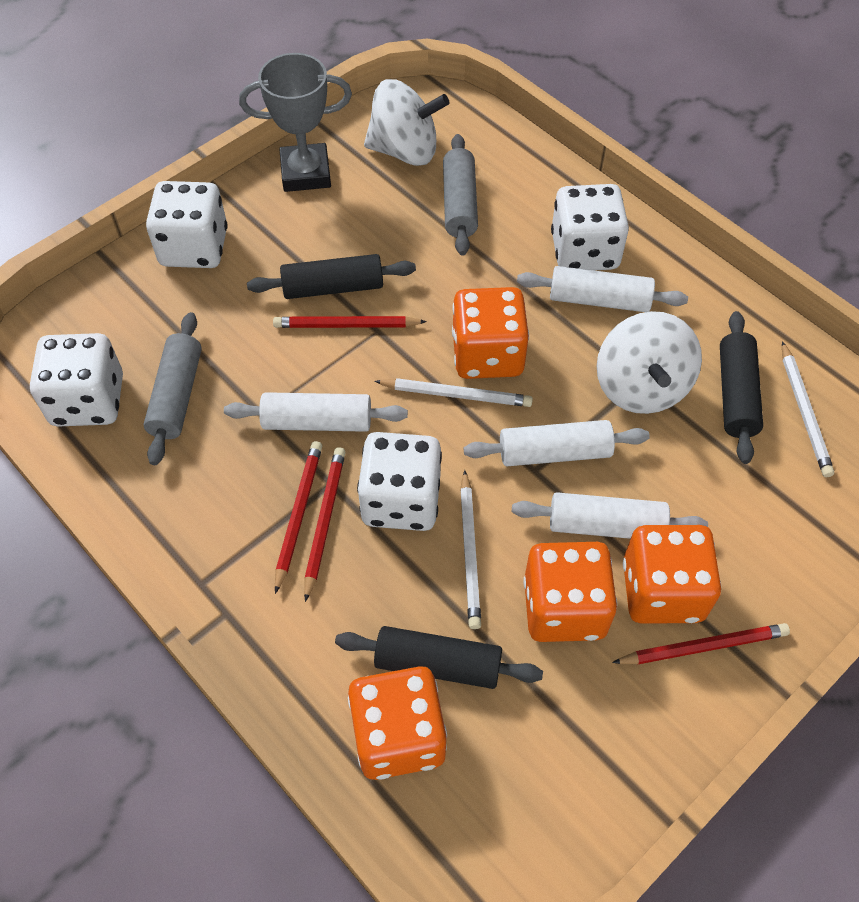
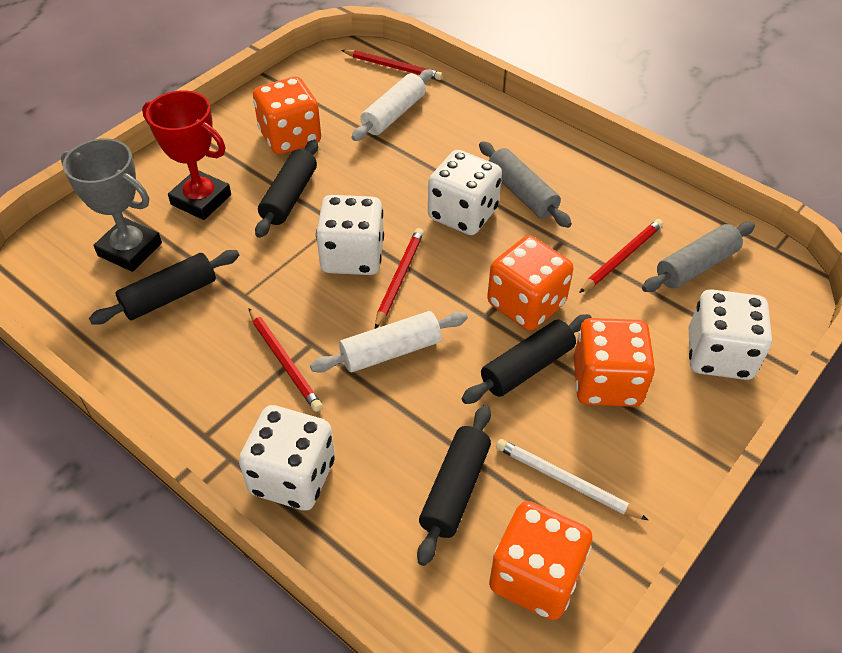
black rolling pin: [247,254,416,299] [335,626,543,689] [720,311,763,464] = 3 -> [89,250,239,325] [255,140,318,238] [417,405,491,566] [462,314,592,404] = 4
red trophy: none = 0 -> [142,90,231,220] = 1
white pencil: [374,378,533,407] [460,470,481,629] [782,341,834,477] = 3 -> [496,439,648,520] = 1
white rolling pin: [224,392,408,432] [464,420,650,466] [512,492,708,539] [517,266,688,312] = 4 -> [310,311,468,373] [351,69,433,141] = 2
white spinning top: [364,79,449,166] [597,311,702,414] = 2 -> none = 0

